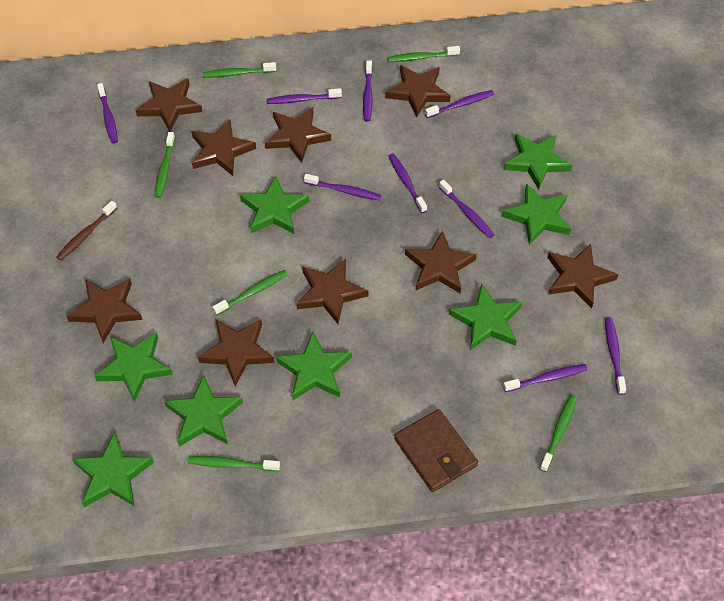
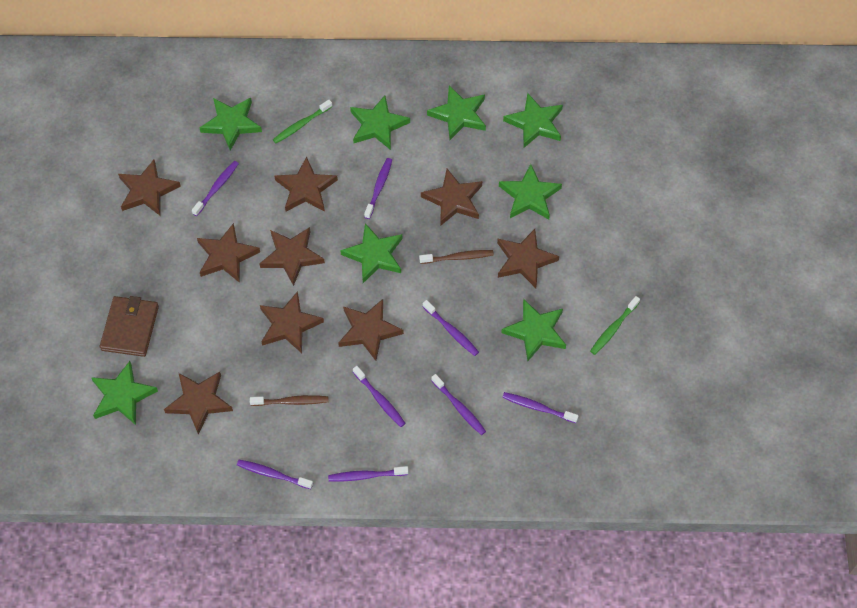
brown toothbrush: [56,201,117,261] = 1 -> [250,395,328,406] [419,250,494,264] = 2
green toothbrush: [154,132,175,198] [188,456,280,471] [203,62,276,77] [213,270,288,315] [387,46,460,62] [540,395,577,472] = 6 -> [273,100,332,143] [590,296,640,355] = 2
purple toothbrush: [97,83,118,144] [267,88,342,104] [304,174,381,200] [363,60,373,121] [389,153,427,213] [425,90,494,118] [439,180,494,238] [503,364,588,392] [605,317,626,395] = 9 -> [192,161,239,216] [237,460,313,489] [328,466,408,482] [353,366,406,427] [364,158,392,219] [423,300,479,356] [431,374,486,435] [502,392,579,423] = 8

